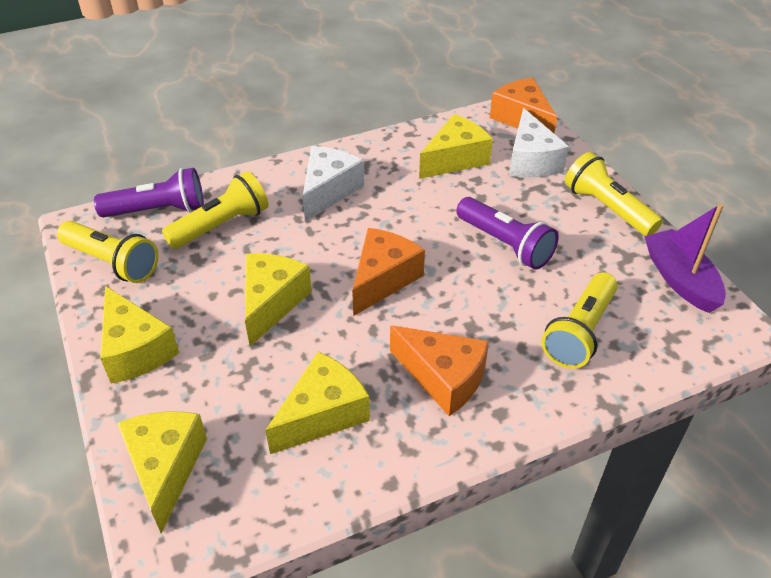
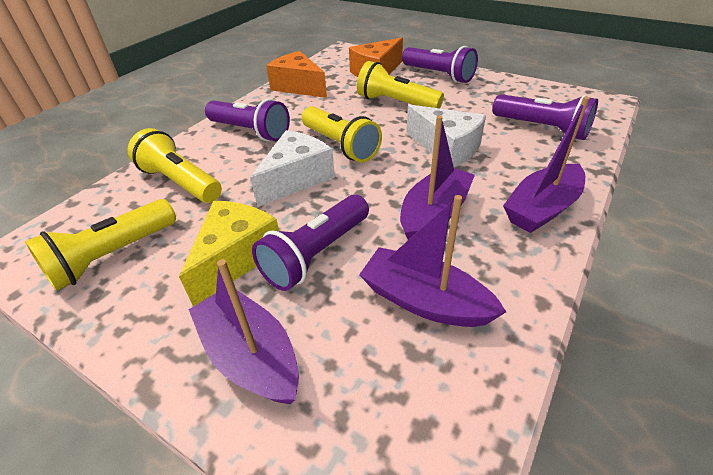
orange cheese: [352,228,425,316] [390,325,489,416] [490,77,557,133] = 3 -> [266,51,327,98] [349,38,403,77] = 2
purple boat: [644,204,726,313] = 1 -> [188,259,299,404] [359,195,506,327] [400,115,475,240] [503,97,589,233] = 4
purple flashlight: [94,168,204,218] [456,197,559,270] = 2 -> [205,99,290,141] [252,195,369,291] [402,46,478,83] [492,94,598,140] = 4
yellow cheese: [100,286,179,383] [118,411,207,534] [245,253,312,346] [265,352,370,454] [419,114,493,179] = 5 -> [179,201,279,306] = 1

